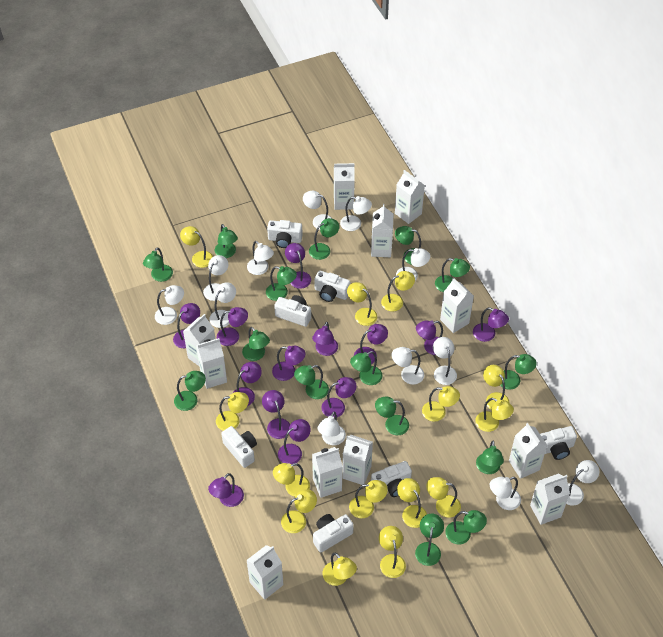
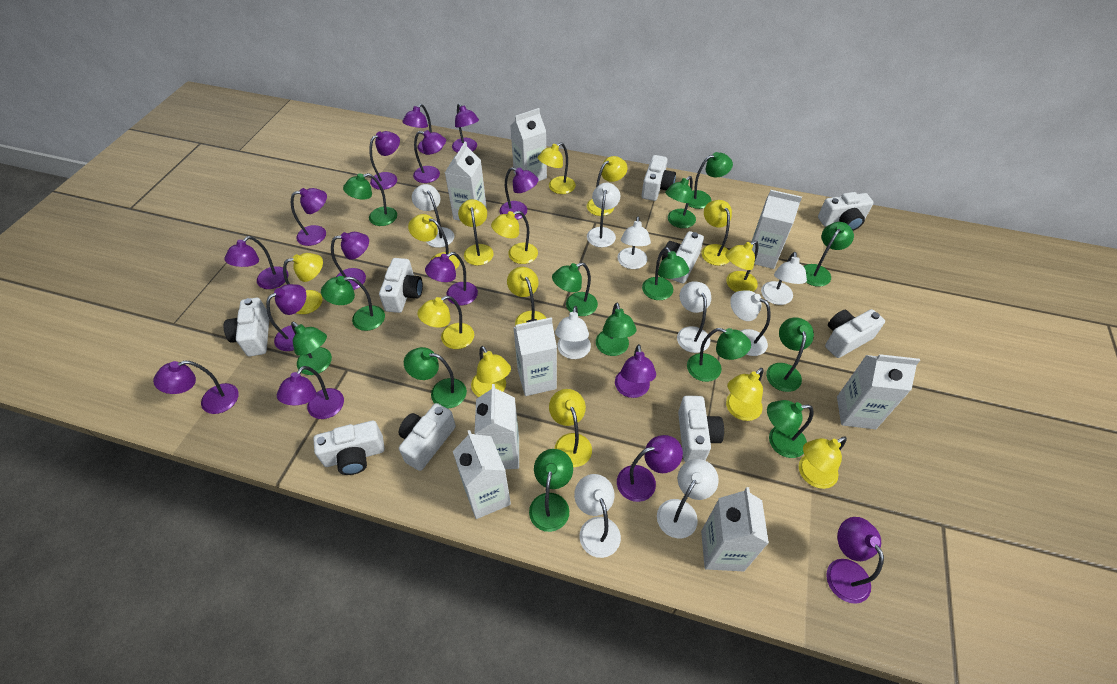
green lamp: [143,247,173,282] [174,371,206,411] [215,224,238,258] [242,327,270,361] [266,266,297,301] [294,365,329,399] [309,218,339,260] [350,351,382,385] [375,397,409,435] [395,226,421,265] [415,514,444,566] [435,258,470,292] [445,510,487,544] [476,441,504,474] [500,354,537,390] = 15 -> [291,322,332,375] [321,276,385,331] [343,173,397,226] [404,347,467,408] [529,449,573,532] [552,262,598,316] [596,302,637,356] [642,247,689,300] [665,176,696,228] [687,328,751,382] [688,152,733,209] [766,318,814,392] [767,400,814,458] [803,222,854,287] = 14
purple lamp: [173,303,200,348] [208,473,244,507] [217,307,248,346] [233,362,262,406] [262,390,290,439] [272,346,305,381] [278,419,311,465] [285,243,311,289] [312,322,338,356] [321,377,357,418] [354,324,388,364] [416,320,443,355] [473,307,509,342] = 13 -> [153,361,238,414] [224,236,288,289] [266,284,306,351] [277,366,344,419] [291,188,327,246] [331,232,369,290] [369,131,400,190] [402,104,442,154] [413,130,446,183] [425,252,478,305] [452,103,479,153] [499,167,538,220] [615,344,656,398] [617,435,683,502] [826,517,884,604] = 15
white camera: [221,426,257,468] [267,220,303,248] [274,295,311,327] [313,514,354,553] [314,271,351,302] [371,461,412,497] [540,426,577,460] = 7 -> [223,298,269,356] [313,420,385,475] [379,258,423,313] [399,403,456,471] [642,155,676,201] [662,231,704,283] [678,396,724,462] [818,192,874,231] [825,309,885,358] = 9
white carton: [183,314,215,366] [196,338,227,389] [246,545,283,600] [312,447,343,498] [334,163,355,210] [342,435,373,485] [371,204,393,257] [395,170,425,224] [440,278,474,333] [509,423,547,479] [530,473,570,525] = 11 -> [445,142,487,221] [453,430,511,519] [475,384,519,469] [511,108,547,181] [513,317,557,396] [701,487,769,572] [751,190,802,269] [837,354,920,429] = 8
white lamp: [155,285,184,325] [203,255,228,301] [209,282,236,328] [247,241,274,275] [303,191,332,230] [317,411,346,445] [340,196,372,231] [392,347,424,385] [396,248,430,281] [433,337,457,385] [490,477,521,510] [566,460,599,506] = 12 -> [412,184,454,248] [555,306,591,359] [574,474,621,558] [587,183,620,248] [618,216,651,269] [657,459,719,538] [677,281,711,353] [730,290,771,356] [761,252,807,305] = 9

